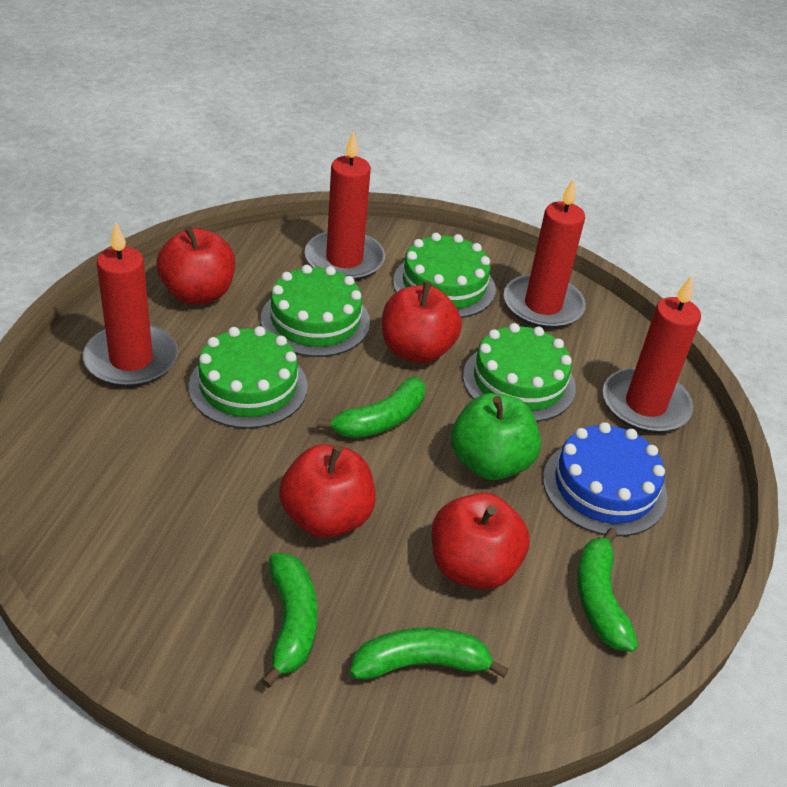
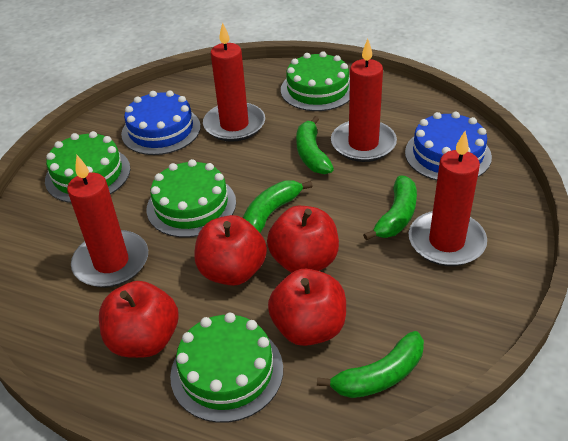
blue cake: [543,422,667,536] = 1 -> [121,90,201,155] [405,112,492,181] = 2
green apple: [451,393,541,480] = 1 -> none = 0

